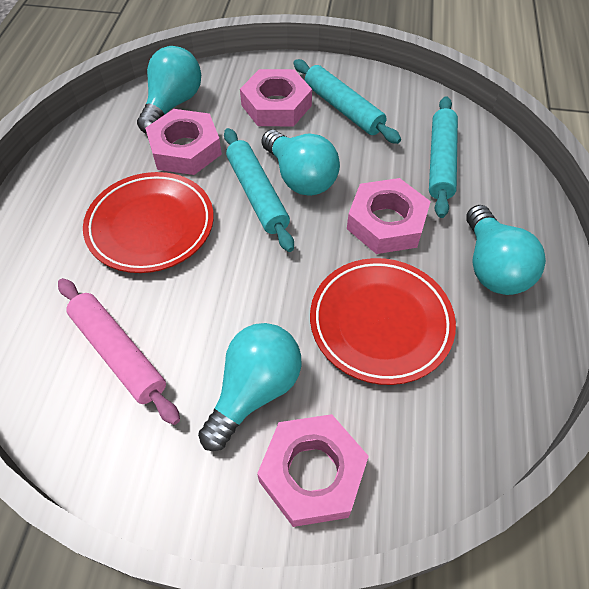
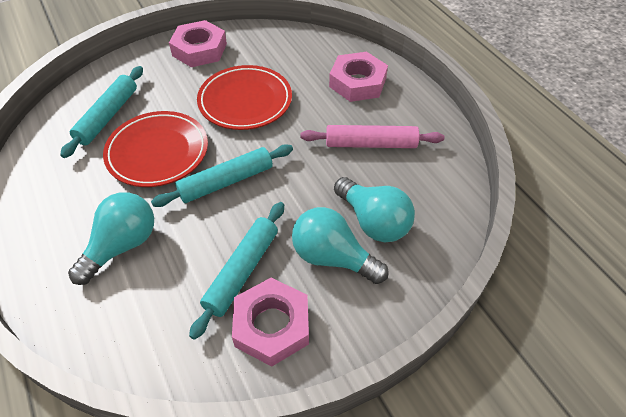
pink nut: [145,109,222,175] [240,69,312,126] [257,414,369,527] [347,178,431,254] = 4 -> [169,20,227,67] [232,278,309,367] [329,52,388,102] = 3
turquoise light bulb: [137,46,201,134] [198,323,302,451] [262,130,340,196] [466,205,546,295] = 4 -> [68,192,154,285] [292,207,389,284] [334,177,415,242] = 3

